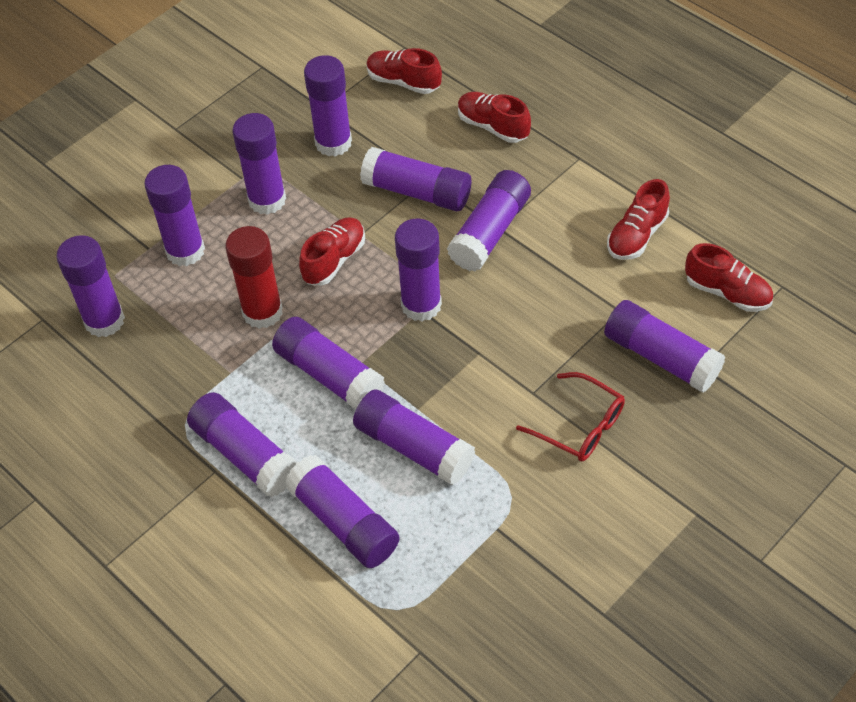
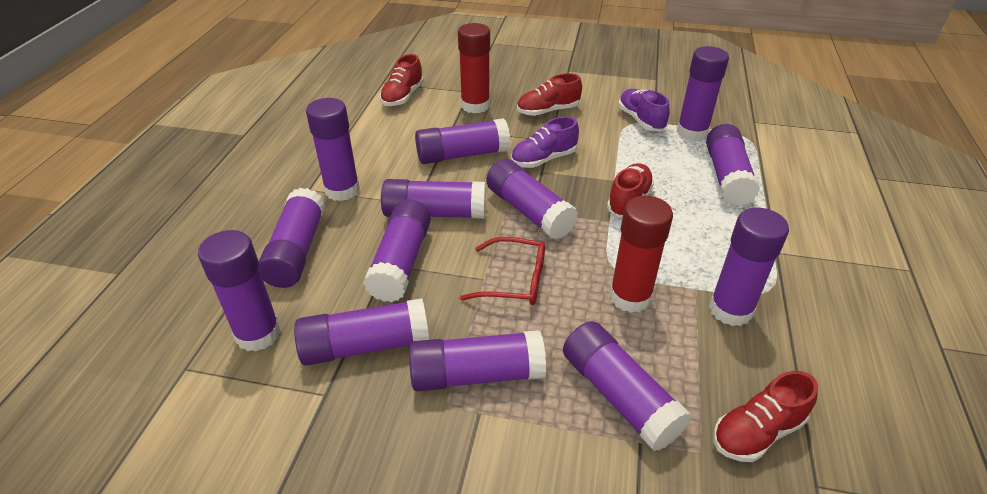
purple glue stick: [56,235,125,337] [144,165,205,266] [187,392,298,497] [232,113,286,215] [272,317,385,409] [285,455,400,568] [304,55,352,157] [353,389,475,485] [360,147,471,211] [395,218,442,322] [447,170,531,272] [604,300,726,393] = 12 -> [198,230,281,351] [258,188,325,288] [294,298,429,366] [306,98,360,201] [363,199,431,302] [381,179,486,219] [409,330,546,392] [415,118,510,164] [486,159,578,240] [563,321,692,451] [676,46,729,141] [706,124,760,206] [709,207,789,326] = 13
purple shoe: none = 0 -> [511,117,579,168] [618,89,670,131] = 2
red glue stick: [225,226,283,329] = 1 -> [458,23,490,114] [609,195,673,313] = 2
red shoe: [299,217,365,286] [366,48,442,94] [458,92,531,143] [607,179,670,260] [685,243,773,312] = 5 -> [380,54,424,106] [517,73,582,116] [607,163,654,217] [713,371,818,462] = 4

